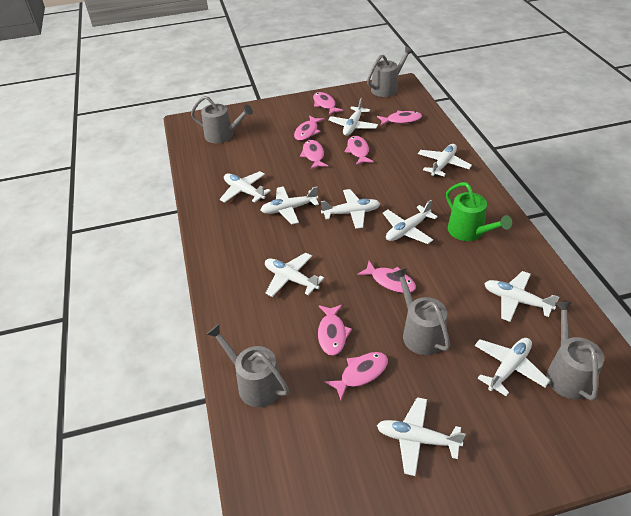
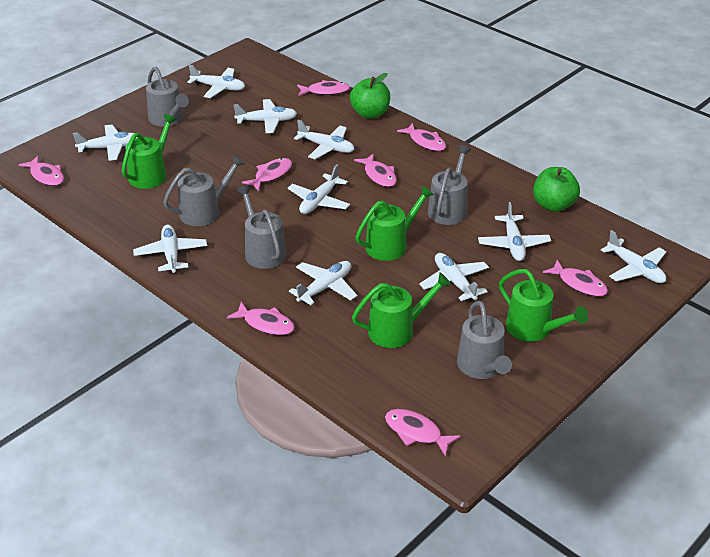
green apple: none = 0 -> [350,73,390,119] [533,167,580,212] = 2
green watering can: [446,182,512,241] = 1 -> [122,114,177,189] [352,273,451,348] [356,185,434,261] [499,269,588,342] = 4

